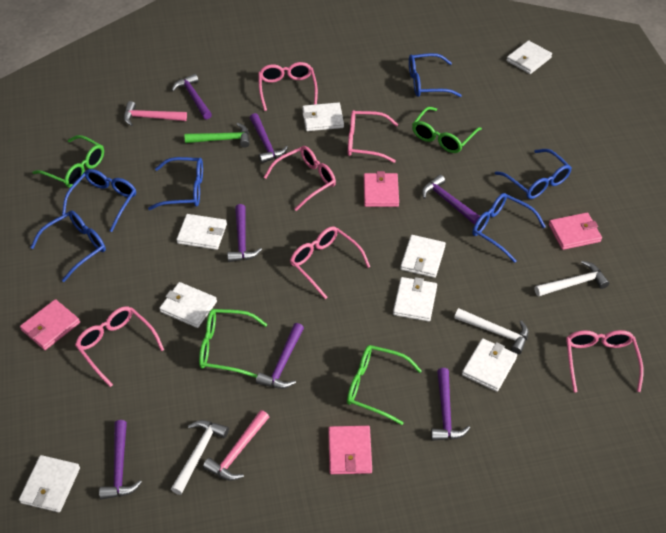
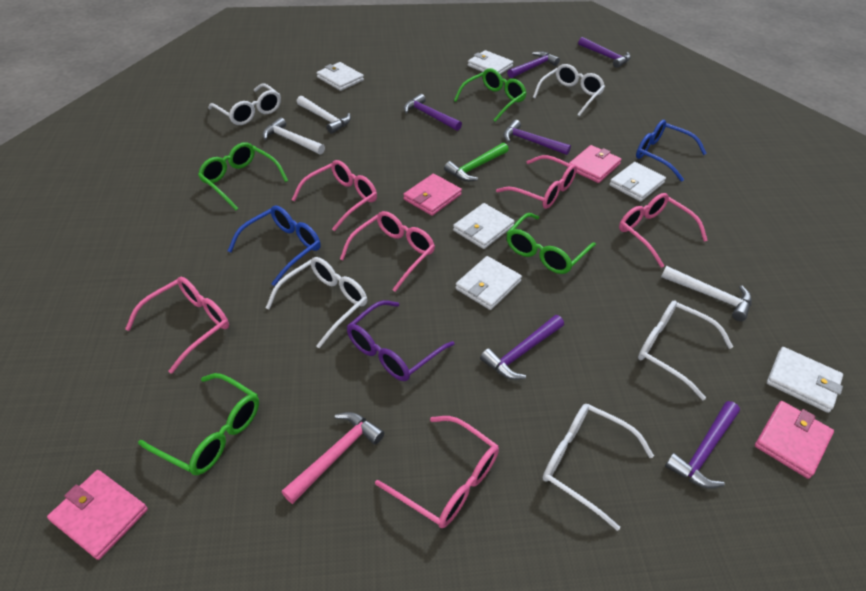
blue glasses: [30,211,106,282] [62,169,136,232] [148,157,203,210] [409,53,462,97] [472,193,546,263] [495,149,572,199] = 6 -> [228,205,321,286] [636,120,707,182] = 2
pink hammer: [124,101,187,126] [203,410,269,481] = 2 -> [281,412,384,504] = 1
purple glasses: none = 0 -> [347,300,455,381] = 1
purple hammer: [99,420,142,500] [172,74,212,120] [227,204,262,262] [250,113,288,163] [256,323,304,389] [422,175,480,224] [431,368,470,441] = 7 -> [404,94,462,131] [480,315,564,380] [503,120,571,155] [507,51,560,78] [578,37,631,68] [665,401,740,489] = 6
white glasses: none = 0 -> [208,83,281,125] [266,257,367,348] [533,64,605,116] [543,404,654,531] [638,300,733,400] = 5
white wallet: [19,455,80,513] [159,282,217,328] [177,214,227,250] [302,102,344,131] [393,277,437,322] [400,235,446,278] [462,338,517,392] [507,40,552,74] = 8 -> [317,62,364,91] [453,203,515,249] [455,256,522,310] [468,50,513,75] [609,162,666,202] [767,347,843,413] = 6

